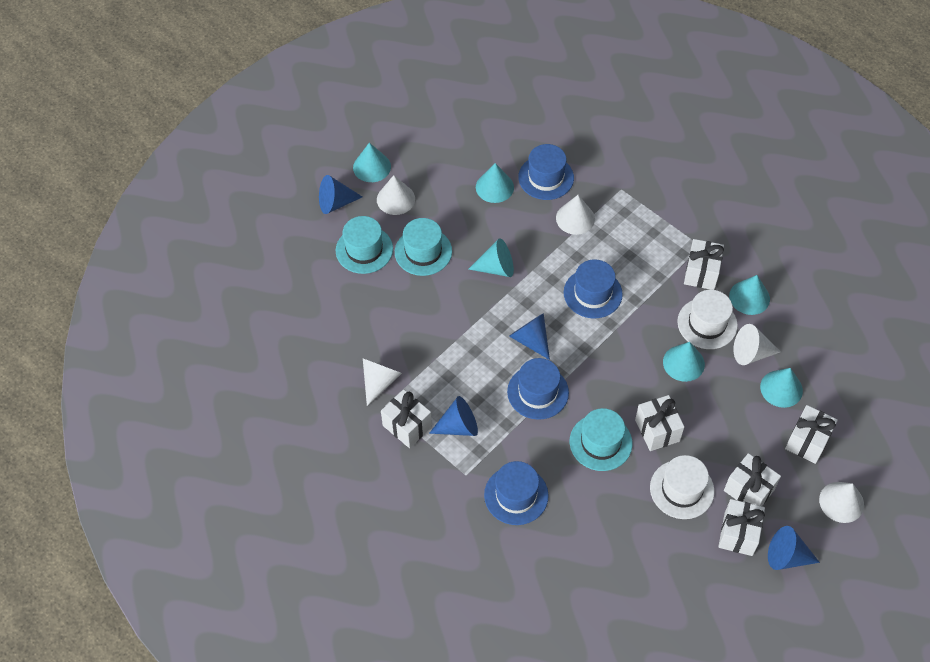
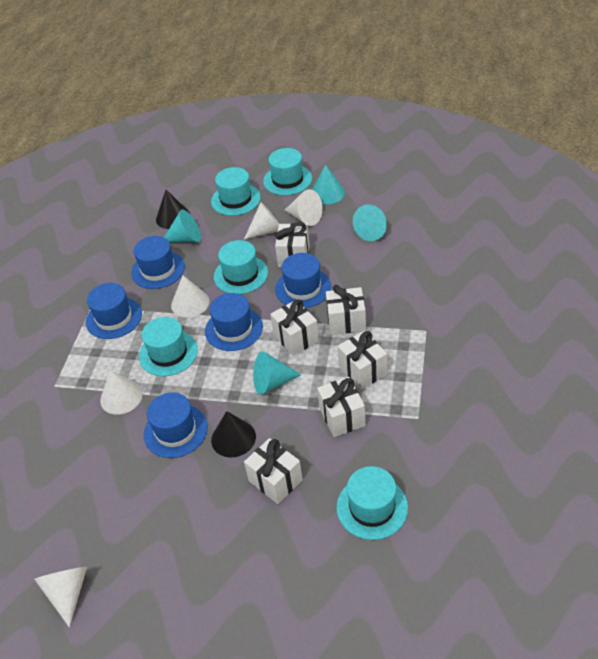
black cone: none = 0 -> [156,190,190,229] [211,411,256,458] = 2
blue cone: [319,175,362,214] [429,396,478,436] [509,313,550,360] [768,526,820,570] = 4 -> none = 0
blue hat: [484,461,549,525] [507,358,569,420] [518,144,574,200] [564,259,623,318] = 4 -> [86,283,142,339] [131,236,185,289] [144,392,208,458] [205,293,263,351] [275,253,331,308] = 5
turquoise cone: [353,143,391,182] [469,238,514,277] [476,163,514,203] [663,342,705,382] [729,275,770,315] [760,368,803,408] = 6 -> [164,209,201,243] [253,351,301,395] [312,165,345,205] [353,204,387,241] = 4
turquoise hat: [336,216,393,274] [395,218,452,276] [570,408,632,471] = 3 -> [139,317,198,376] [211,167,261,216] [214,240,268,294] [263,148,312,195] [336,466,408,540] = 5
white hat: [650,455,714,519] [677,290,738,349] = 2 -> none = 0

